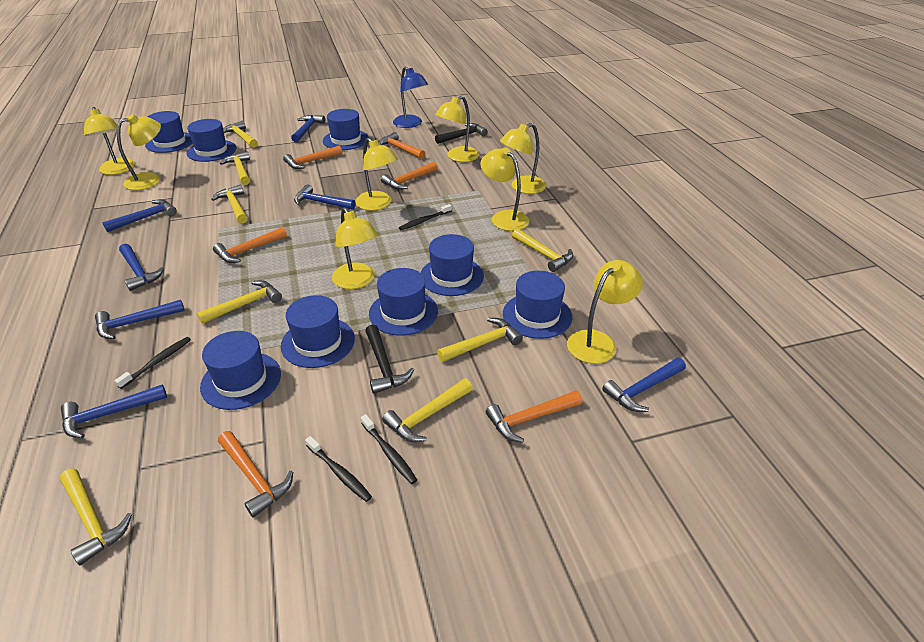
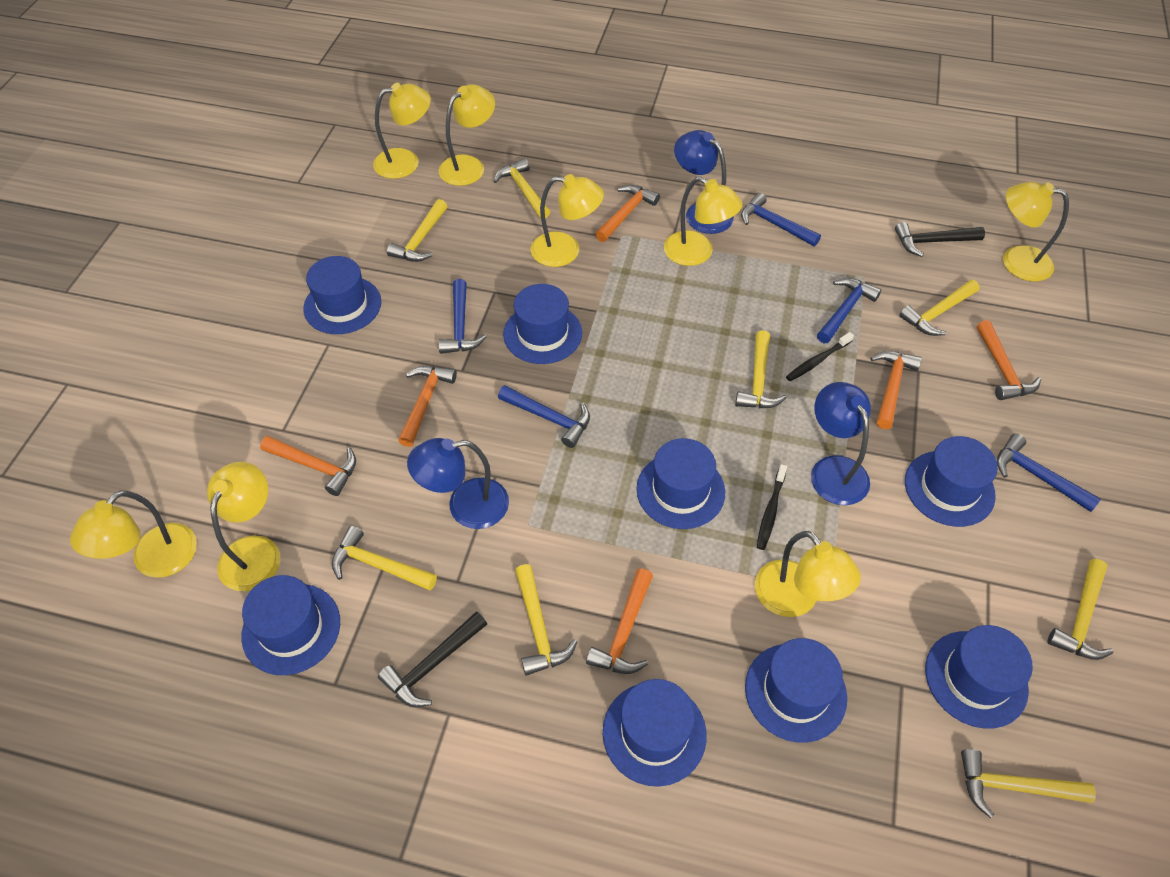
black toothbrush: [114,337,191,389] [305,436,372,502] [361,414,417,484] [399,204,452,230] = 4 -> [757,464,787,550] [786,332,854,381] = 2
blue hammer: [61,384,167,438] [95,300,185,339] [103,199,177,232] [119,244,164,291] [291,115,325,142] [294,185,356,210] [602,358,686,412] = 7 -> [439,279,486,354] [498,385,590,448] [741,193,821,246] [817,278,881,343] [997,433,1101,512] = 5
blue lamp: [393,66,428,128] = 1 -> [407,438,509,529] [674,130,734,234] [811,382,871,505] = 3

